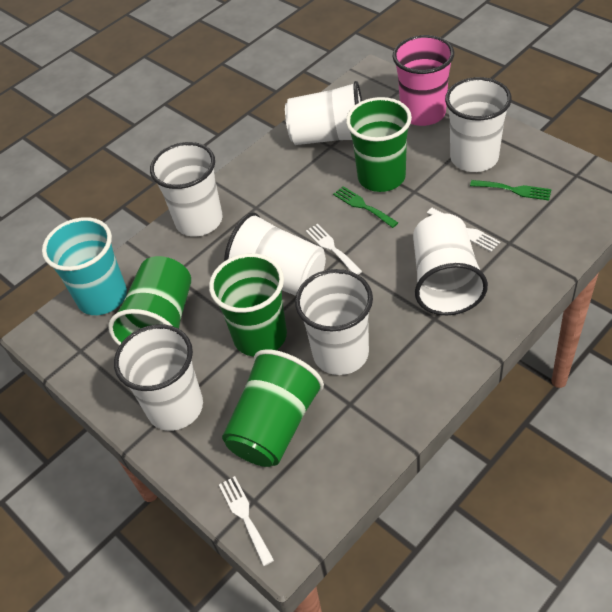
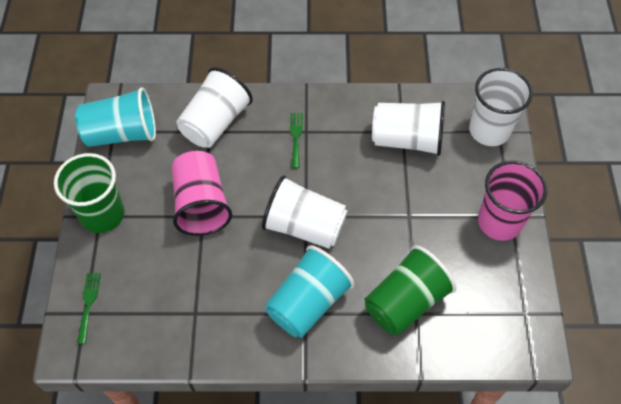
green cup: [108,256,191,346] [209,253,287,357] [222,349,324,467] [346,97,412,192] = 4 -> [54,153,125,233] [365,245,456,336] = 2
pink cup: [392,35,454,126] = 1 -> [172,151,232,236] [478,161,547,241] = 2
turquoise cup: [42,217,127,315] = 1 -> [75,87,156,147] [265,245,355,338] = 2
white cup: [114,324,203,431] [150,142,223,237] [224,212,326,296] [285,81,362,145] [295,269,373,375] [413,213,488,315] [445,77,512,172] = 7 -> [176,67,253,148] [262,175,348,249] [372,101,445,156] [469,68,533,146] = 4
white fork: [219,476,274,566] [306,224,362,275] [427,208,500,252] = 3 -> none = 0

